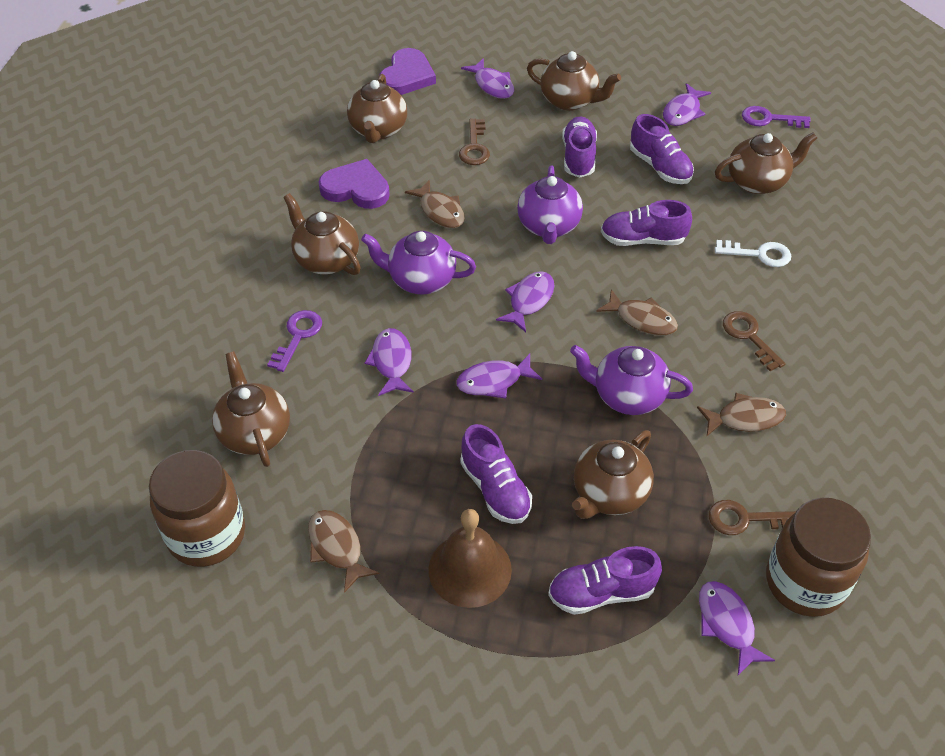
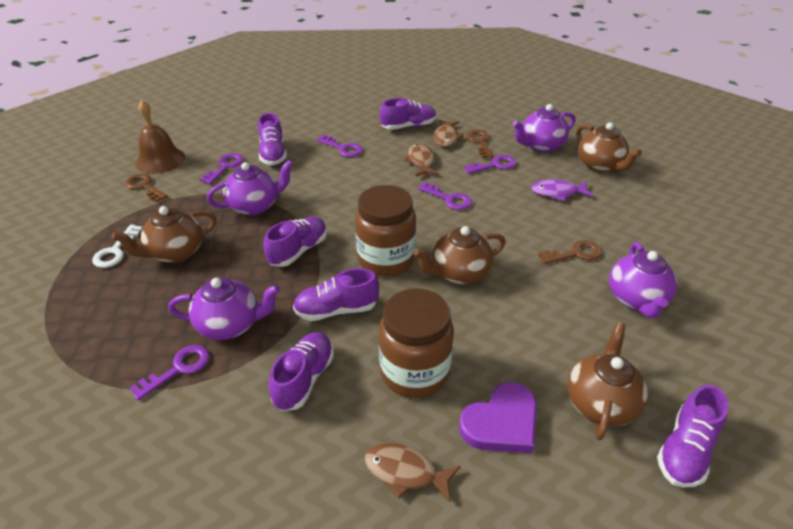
brown fish: [308,510,379,593] [405,179,465,228] [596,289,678,336] [697,393,786,436] = 4 -> [364,443,460,503] [404,144,439,176] [433,120,464,147] = 3
brown teapot: [212,351,290,467] [283,193,361,275] [347,74,407,143] [527,51,621,111] [572,430,654,519] [715,132,817,194] = 6 -> [112,206,217,263] [414,226,506,284] [567,322,648,440] [577,123,642,173] = 4
purple fish: [365,328,414,396] [456,354,542,399] [461,58,514,99] [496,271,554,332] [663,83,711,126] [699,581,775,675] = 6 -> [531,179,593,201] = 1
purple heart: [318,159,390,209] [379,48,436,95] = 2 -> [459,382,537,453] = 1
purple key: [267,310,322,372] [742,106,811,128] = 2 -> [129,345,210,401] [200,153,244,184] [316,135,363,157] [418,182,472,210] [463,155,516,174] = 5
purple shoe: [460,424,532,524] [548,546,662,615] [562,116,597,178] [601,200,692,246] [630,114,694,184] = 5 -> [258,113,287,165] [264,217,327,267] [269,332,334,411] [293,268,379,321] [380,98,436,130] [657,385,729,488] = 6
purple teapot: [361,231,476,295] [517,166,583,244] [570,345,693,415] = 3 -> [168,277,280,340] [207,160,293,216] [512,104,575,152] [609,242,677,318] = 4

